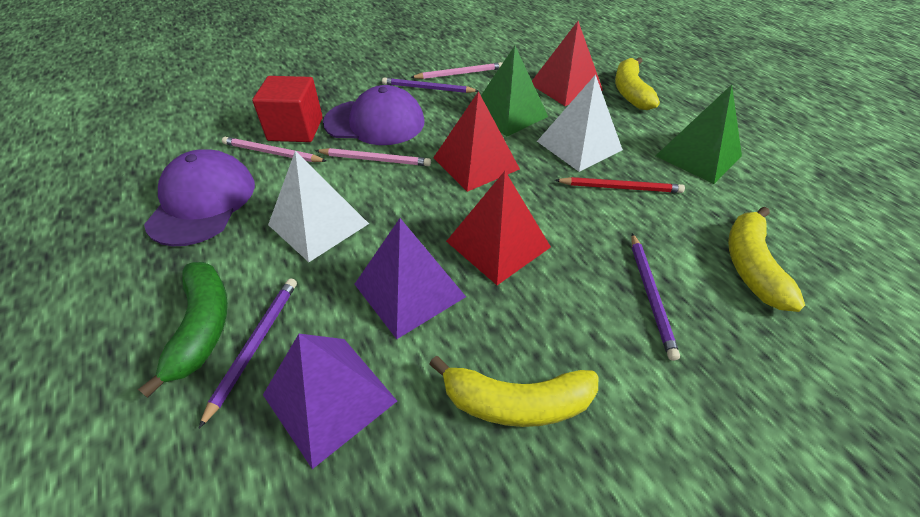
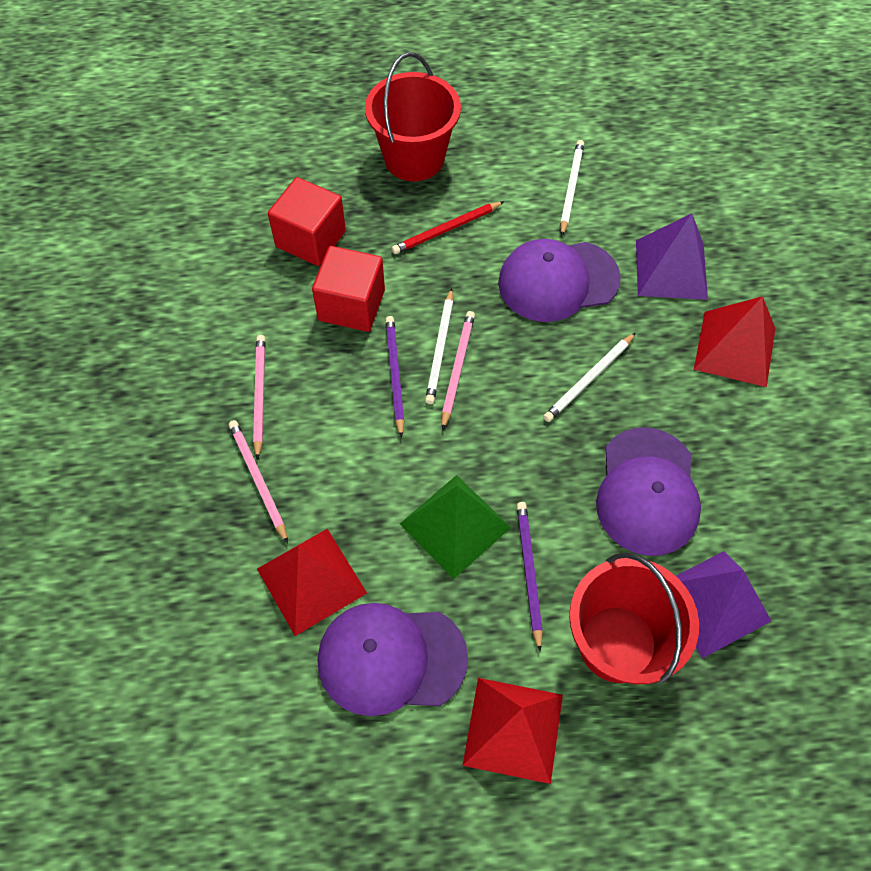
green banana: [138,262,228,398] = 1 -> none = 0
green pyramid: [481,46,548,136] [656,85,742,184] = 2 -> [400,475,511,579] = 1
purple cap: [144,149,255,246] [323,85,424,145] = 2 -> [317,603,468,716] [498,239,621,322] [596,427,701,556] = 3
purple pencil: [199,278,297,428] [382,77,479,93] [631,233,680,361] = 3 -> [385,316,405,438] [517,502,543,651] = 2
red bucket: none = 0 -> [365,52,461,182] [569,552,699,684] = 2
red cube: [252,76,323,142] = 1 -> [268,177,346,266] [312,246,385,332] = 2
white pencil: none = 0 -> [425,288,453,404] [543,332,636,422] [560,140,584,236] = 3
white pyramid: [268,151,369,262] [537,74,623,172] = 2 -> none = 0
yellow banana: [429,356,598,427] [615,57,660,110] [728,207,805,312] = 3 -> none = 0

